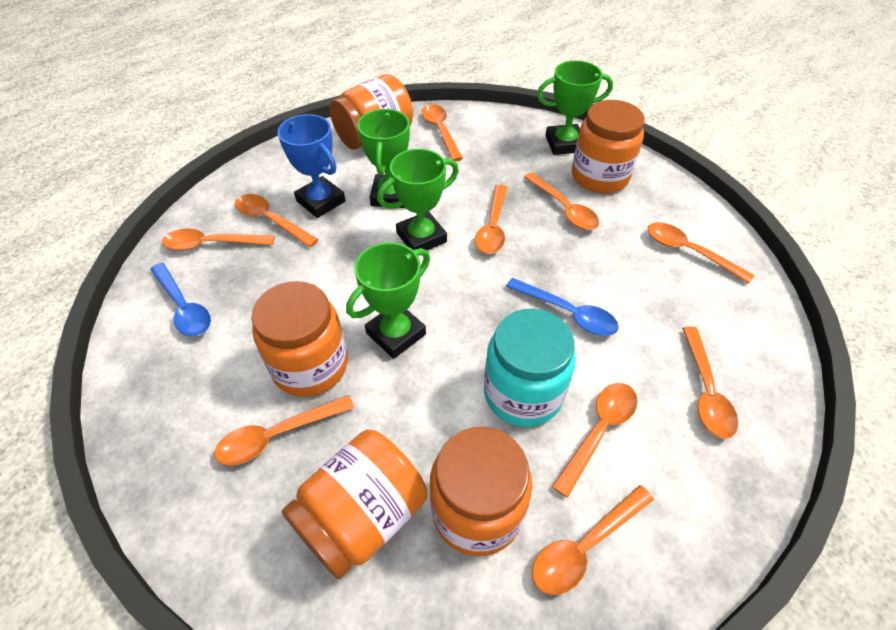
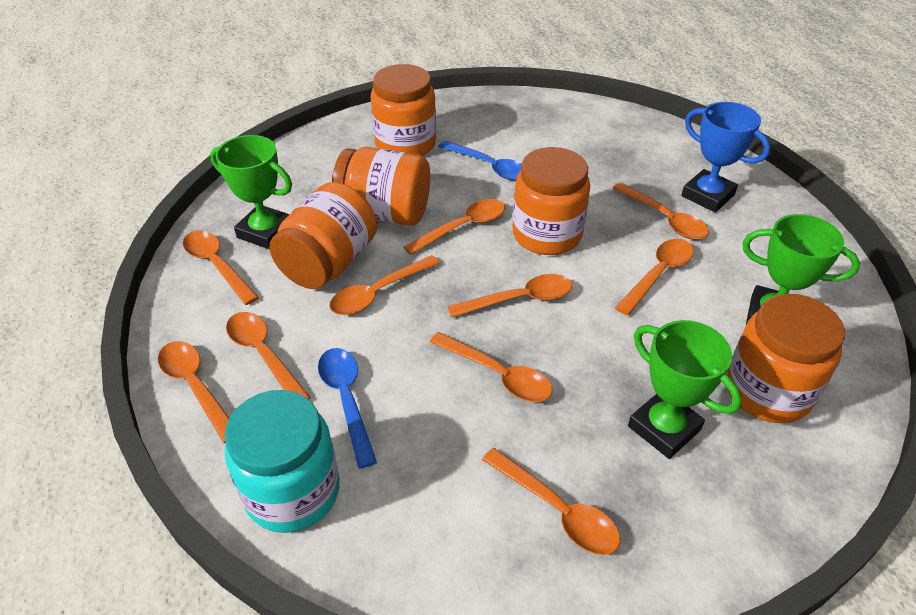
green trophy: [346,242,430,359] [357,109,410,208] [377,149,459,250] [537,60,613,155] = 4 -> [210,135,292,249] [628,320,742,459] [742,214,860,324] = 3

